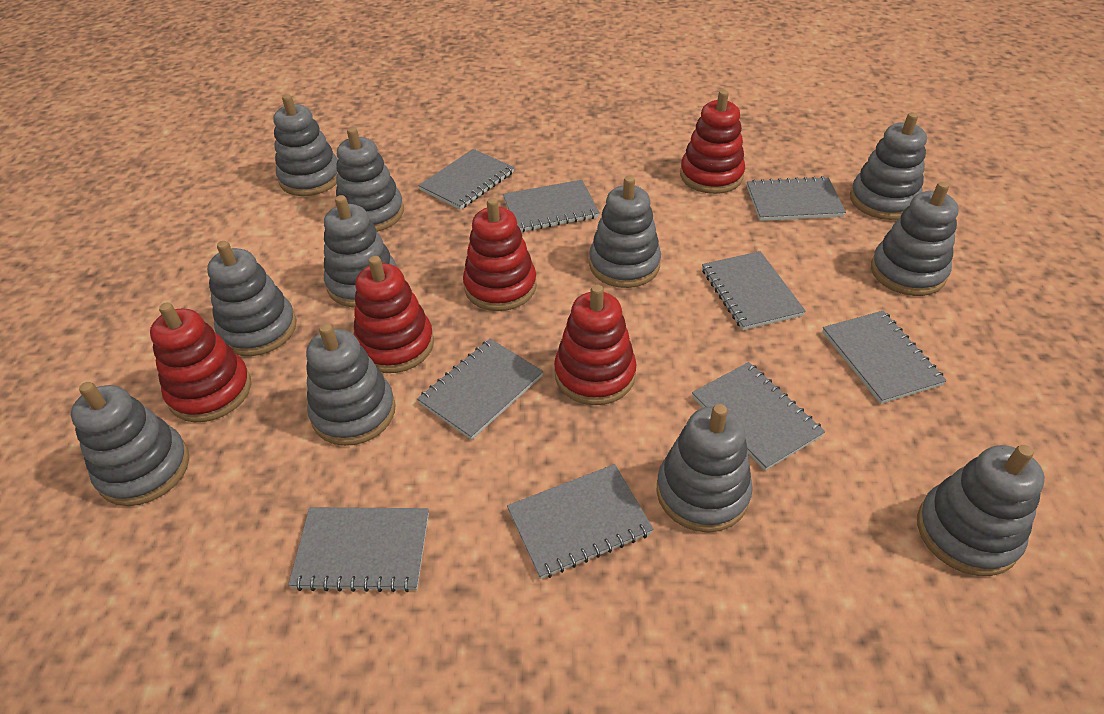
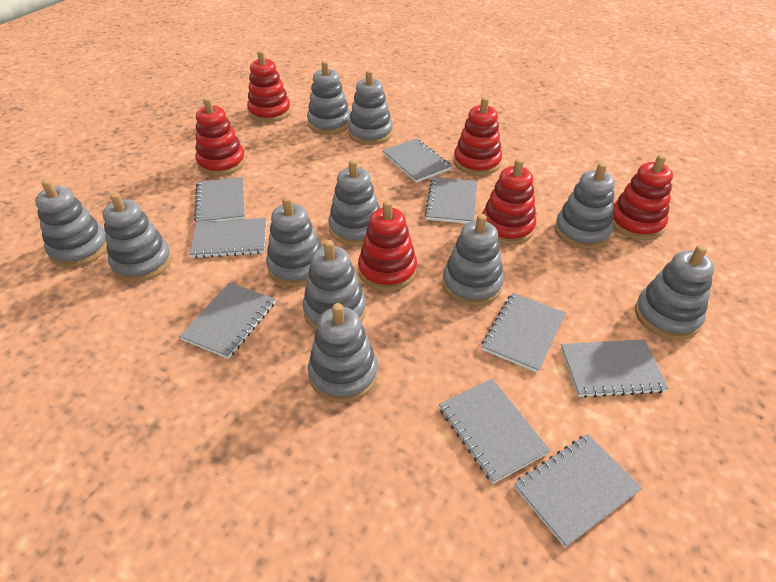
red stacking toy: [150,302,251,422] [354,256,434,373] [463,198,537,311] [554,284,636,405] [680,90,745,194] = 5 -> [195,97,246,176] [247,50,291,123] [358,200,417,291] [454,97,502,176] [482,158,536,245] [613,154,673,240] = 6

